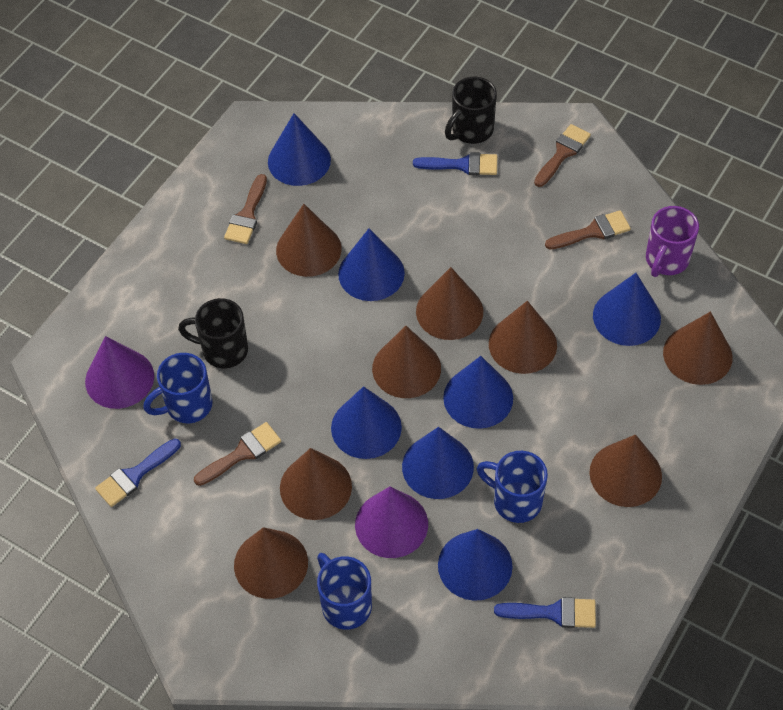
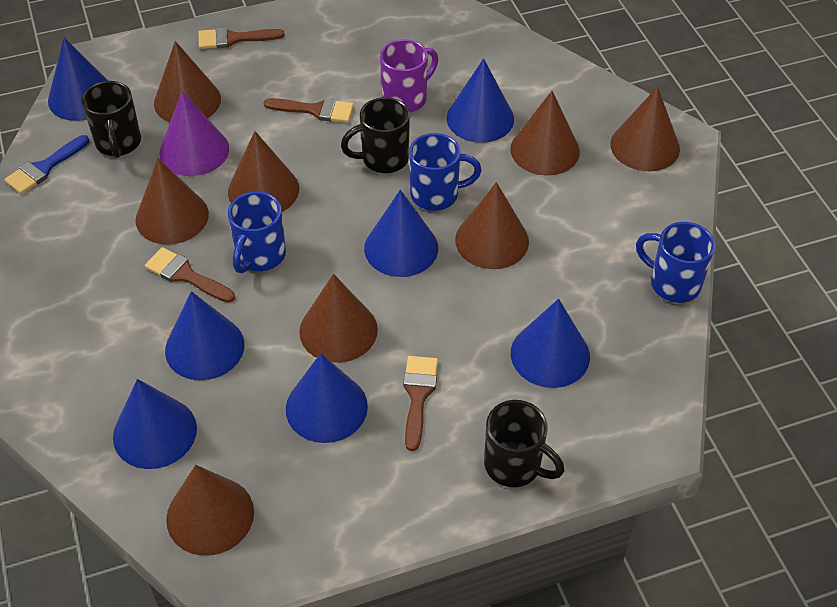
black mug: [178,298,248,368] [445,77,497,144] = 2 -> [81,81,141,158] [341,97,410,173] [484,400,564,487] = 3
blue brush: [95,438,181,507] [413,152,497,175] [494,597,596,628] = 3 -> [5,135,89,194] = 1
purple cone: [85,336,154,409] [355,486,428,558] = 2 -> [159,91,229,176] = 1

